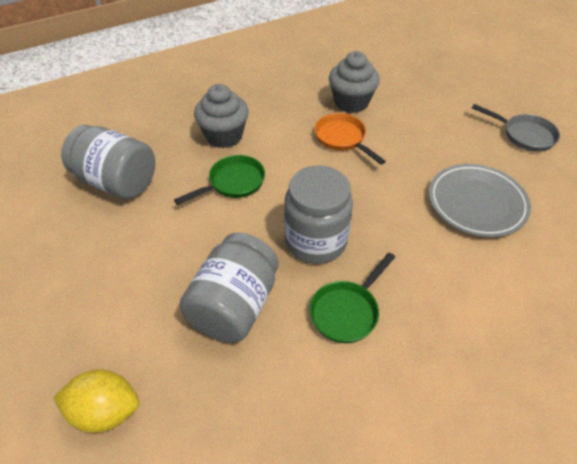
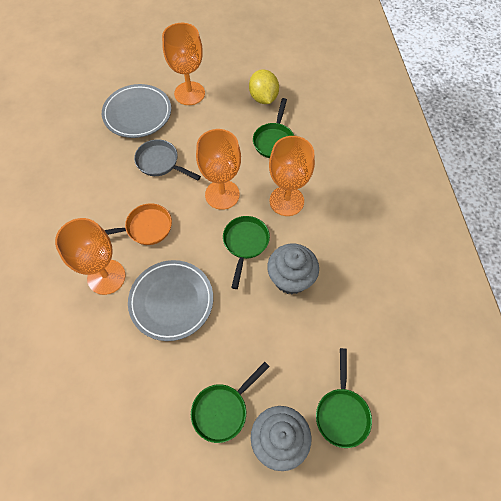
green pan: [174,155,265,205] [310,253,395,343] = 2 -> [191,362,270,443] [223,216,270,289] [253,98,294,158] [316,348,372,448] = 4
grey jar: [61,125,155,199] [180,232,279,343] [284,165,353,264] = 3 -> none = 0
grey plate: [429,164,531,237] = 1 -> [102,84,171,138] [128,260,213,341] = 2
orange goblet: none = 0 -> [55,218,126,295] [162,23,205,105] [196,129,241,210] [269,136,315,216] = 4

